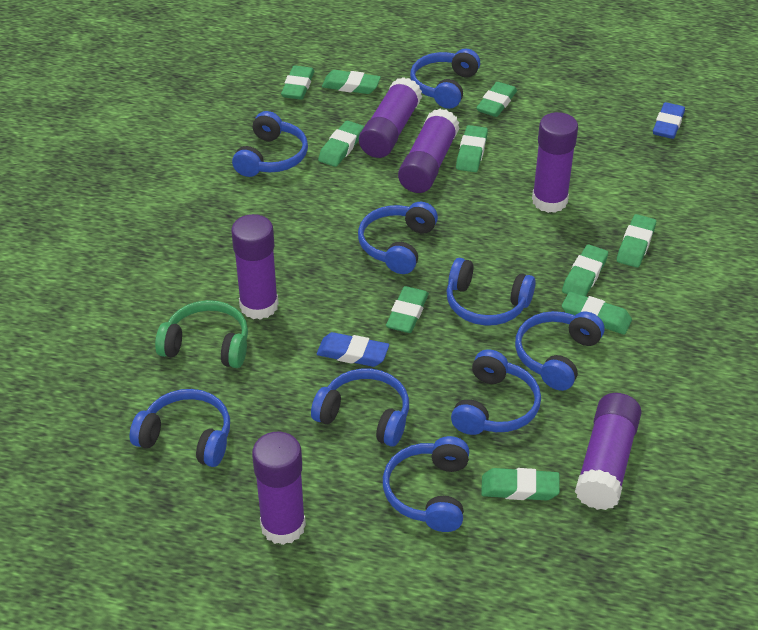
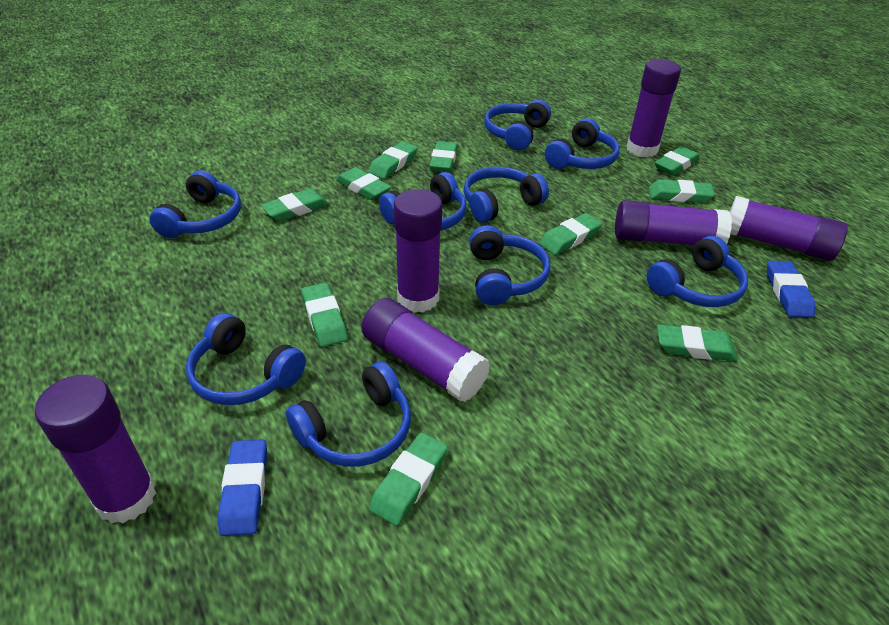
green headphones: [155,300,248,368] = 1 -> none = 0

